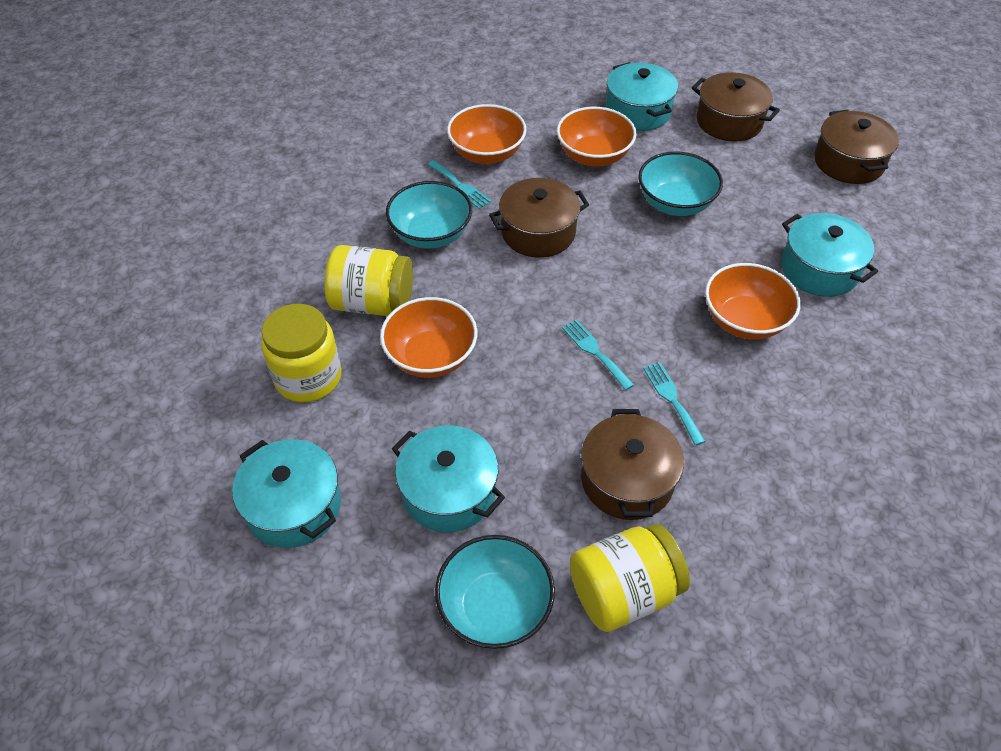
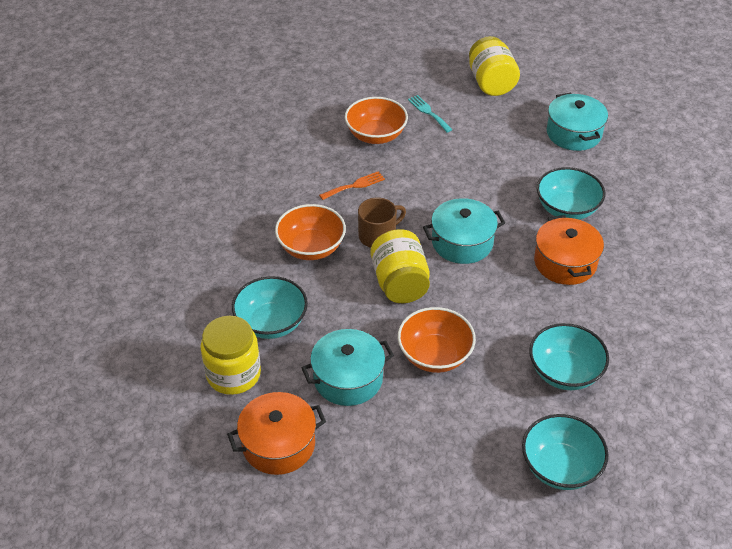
brown mug: none = 0 -> [358,198,406,248] = 1
brown pot: [489,178,589,258] [581,409,684,520] [692,72,780,142] [814,110,899,184] = 4 -> none = 0
orange bowl: [380,297,478,378] [447,104,527,164] [557,107,637,167] [705,263,801,340] = 4 -> [275,204,346,260] [345,97,408,144] [398,307,476,373] = 3
orange fork: none = 0 -> [319,171,385,200] = 1
orange pot: none = 0 -> [227,392,326,475] [534,215,604,285] = 2
turquoise bowl: [386,181,472,248] [435,535,555,649] [638,152,723,216] = 3 -> [232,276,308,339] [522,414,609,490] [529,323,609,390] [537,167,605,220] = 4
turquoise fork: [427,160,492,209] [562,319,634,390] [643,362,706,445] = 3 -> [408,95,453,133] = 1
turquoise pot: [232,439,341,548] [392,425,505,532] [606,62,678,131] [781,213,878,297] = 4 -> [302,329,394,406] [423,198,505,264] [547,93,608,151] = 3

